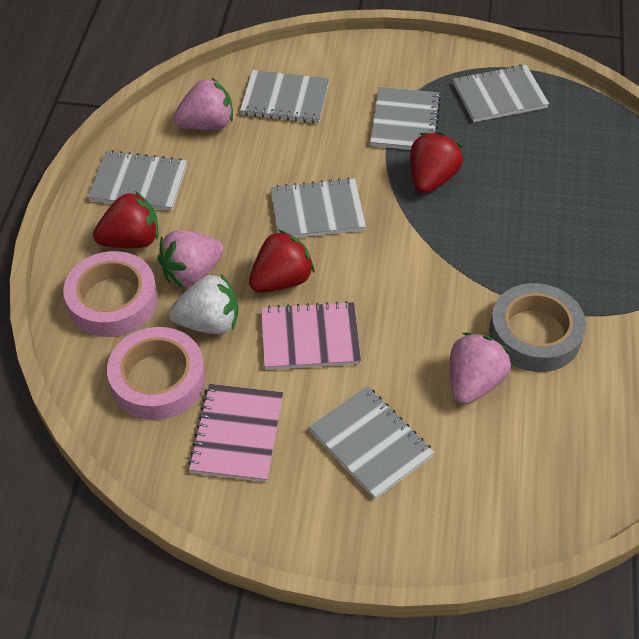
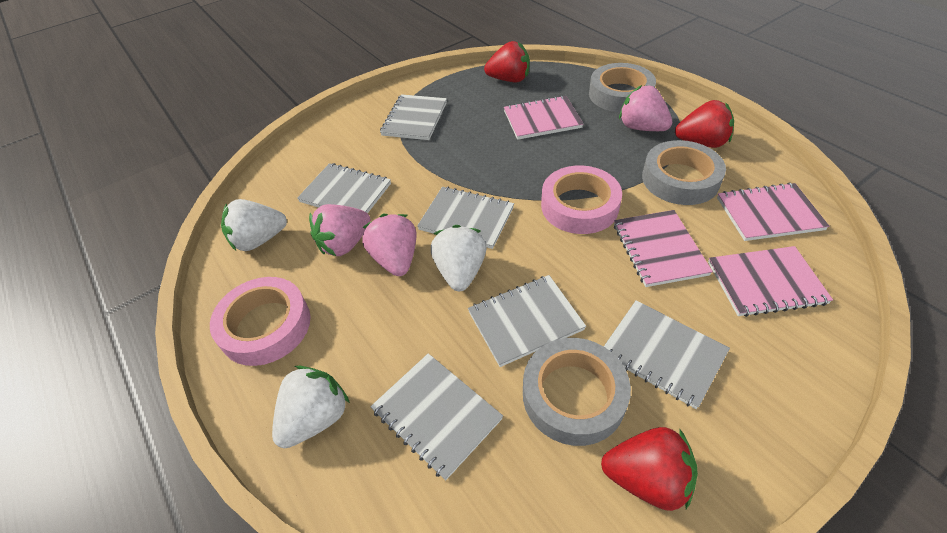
grey tape: [489,283,586,372] = 1 -> [523,338,631,446] [589,63,656,112] [642,140,726,205] = 3
pink notebook: [188,384,283,482] [261,301,361,370] = 2 -> [504,95,583,140] [614,210,713,287] [708,246,833,317] [717,183,829,241] = 4
white strawberry: [169,274,238,334] = 1 -> [221,199,287,251] [272,366,350,448] [431,225,486,291] = 3

